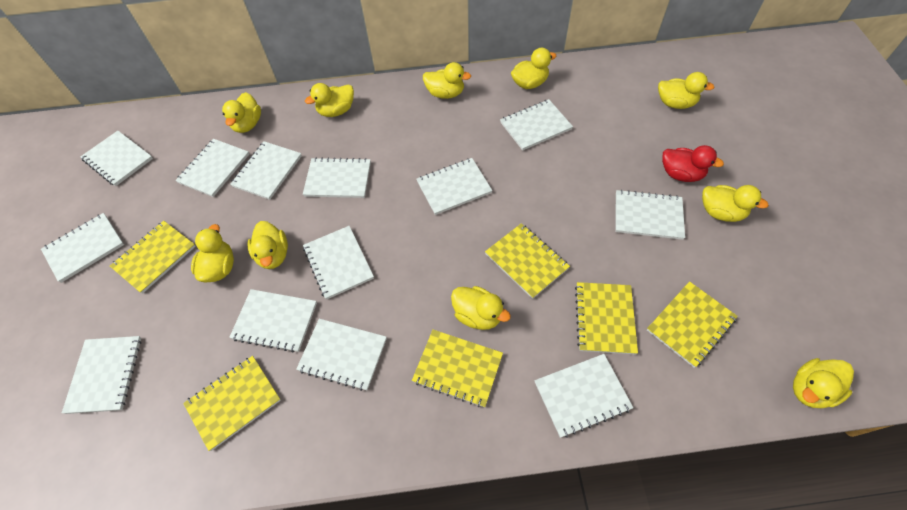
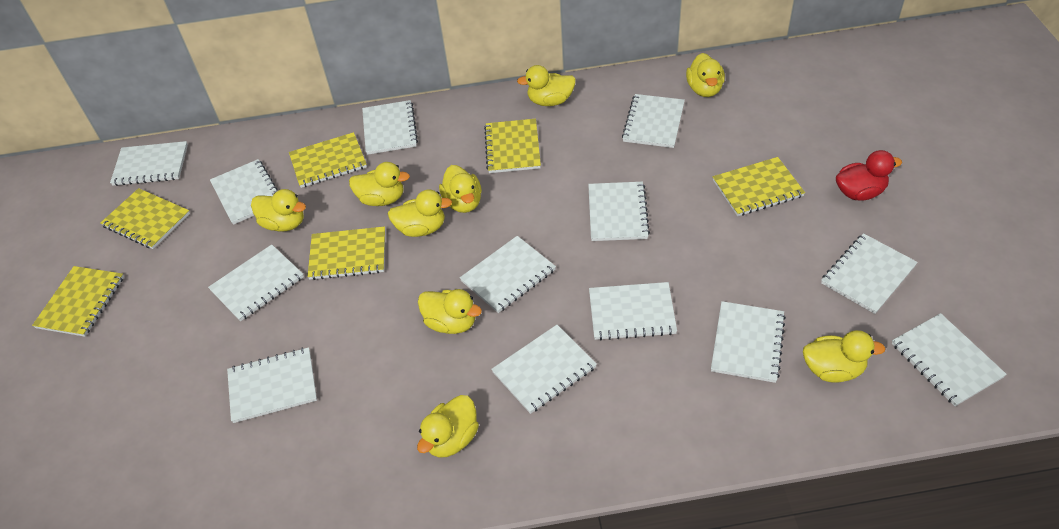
yellow duck: [191,224,234,282] [222,92,261,133] [248,221,288,269] [305,83,354,117] [423,62,471,99] [451,286,511,330] [511,48,556,89] [658,72,715,109] [702,185,769,222] [793,358,854,408] = 10 -> [251,189,306,232] [349,162,410,206] [388,190,452,237] [417,395,479,458] [418,289,482,334] [439,165,482,213] [517,65,576,106] [686,53,725,97] [803,330,886,383] = 9

